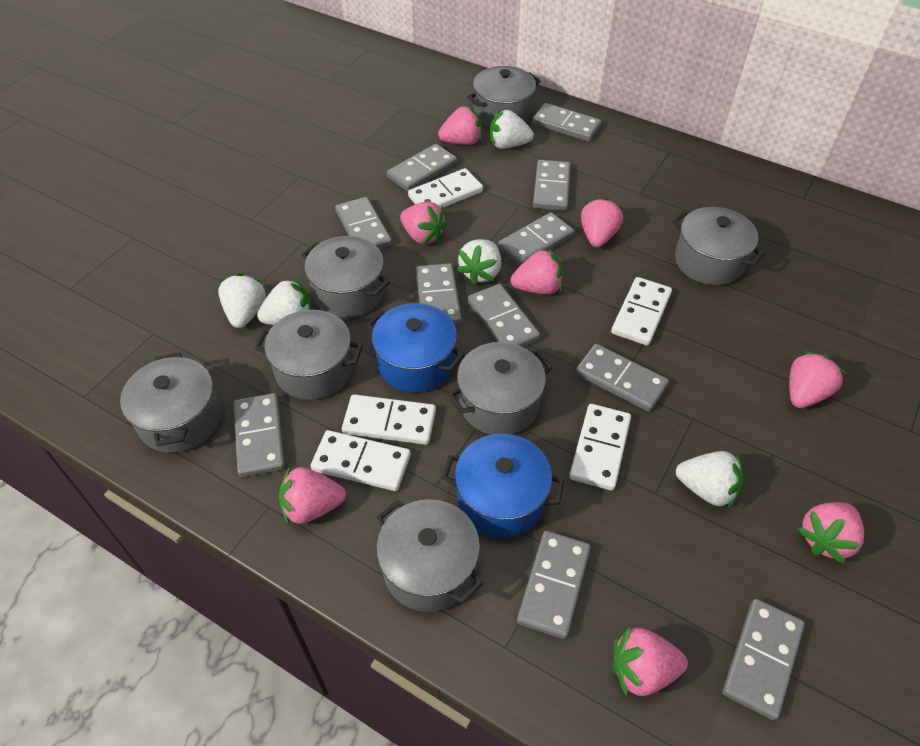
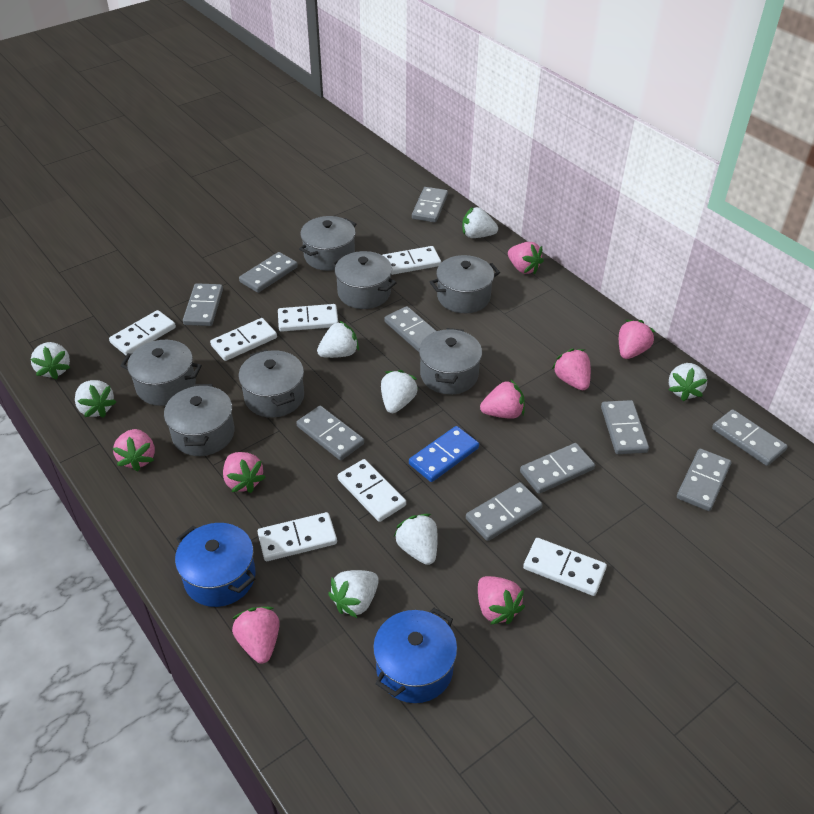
blue domino: none = 0 -> [409,426,479,482] = 1
grey domino: [234,393,285,477] [335,197,392,249] [387,144,457,192] [415,263,462,325] [468,284,540,347] [498,212,574,266] [517,531,591,639] [532,103,602,142] [533,160,571,211] [575,344,669,412] [722,599,805,720] = 11 -> [183,283,223,326] [239,252,298,293] [296,406,364,460] [385,306,436,352] [412,187,448,222] [466,482,542,541] [520,443,595,494] [601,400,649,454] [677,449,731,511] [712,409,788,466] = 10
white domino: [311,430,411,491] [342,394,436,445] [408,168,483,208] [569,404,631,491] [611,277,672,346] = 5 -> [109,310,176,355] [210,318,277,361] [258,512,337,561] [278,304,338,332] [338,459,406,522] [383,246,441,275] [523,538,607,596] = 7
white strawberry: [218,273,267,328] [257,277,312,325] [457,239,501,285] [490,110,534,149] [676,451,744,509] = 5 -> [31,342,70,380] [75,380,116,418] [317,321,359,358] [328,570,379,618] [381,370,418,413] [394,514,437,565] [462,207,498,238] [669,363,707,401] = 8

